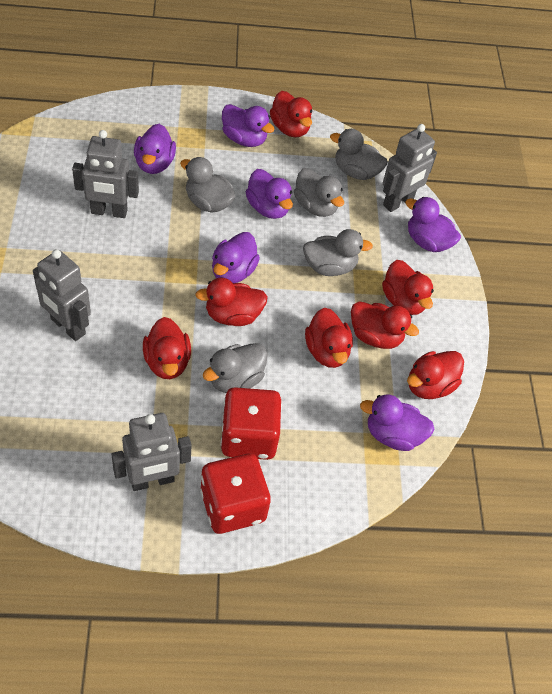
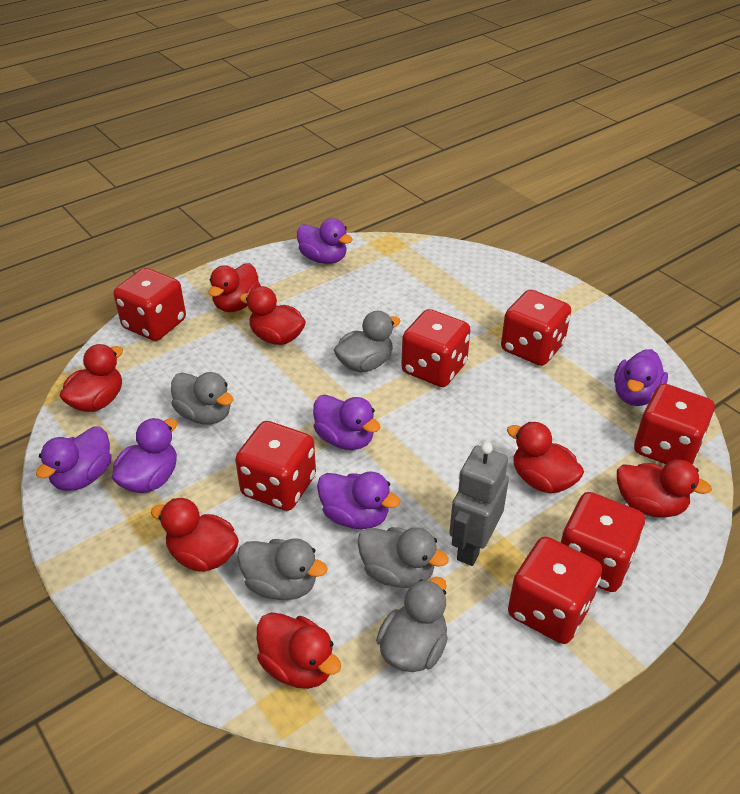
grey robot: [33,249,91,341] [72,130,139,218] [112,413,192,491] [383,124,437,212] = 4 -> [449,442,509,566] = 1
red dice: [200,453,271,534] [221,387,282,460] = 2 -> [114,268,186,341] [235,421,316,511] [401,309,471,387] [501,290,571,366] [508,536,602,644] [561,492,645,592] [634,384,715,465] = 7

